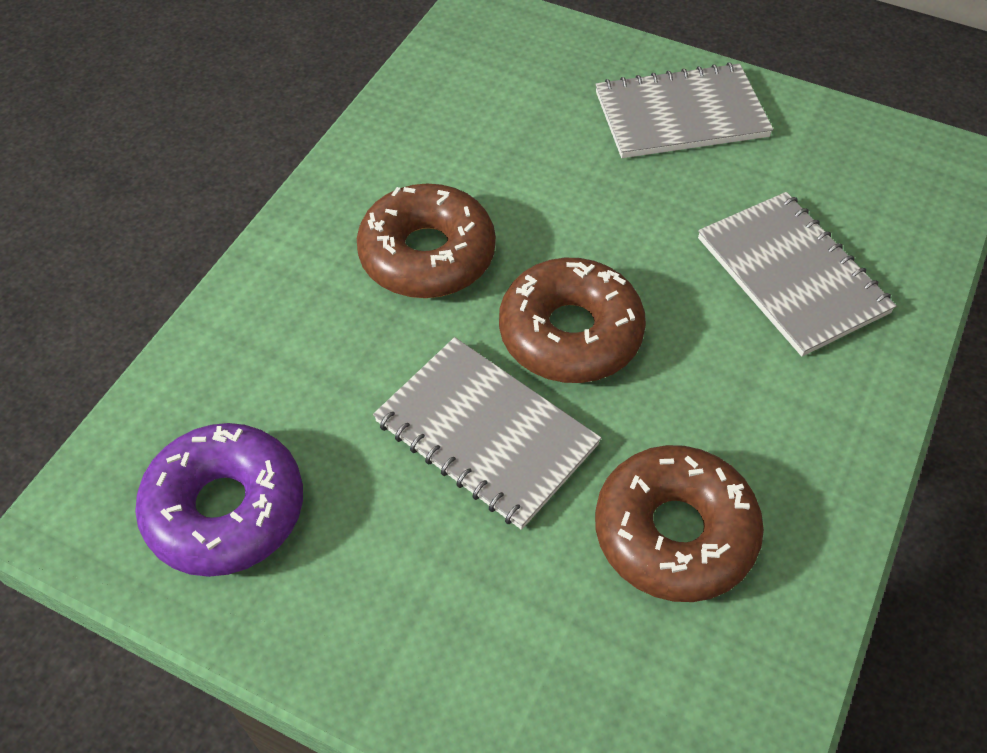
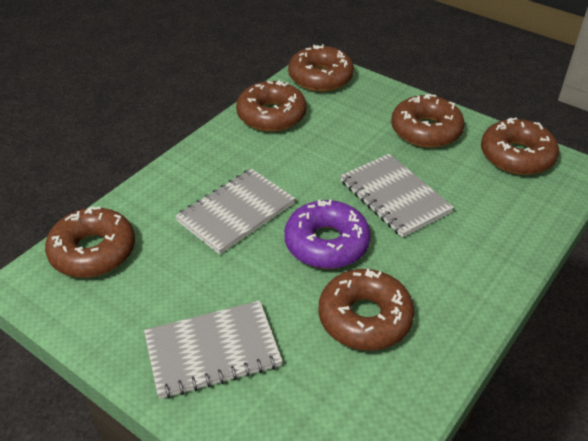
brown donut: [357,184,496,298] [499,258,646,383] [595,445,764,602] = 3 -> [45,207,135,278] [236,80,307,132] [288,45,354,92] [318,269,414,351] [391,94,465,148] [481,117,559,175] = 6

